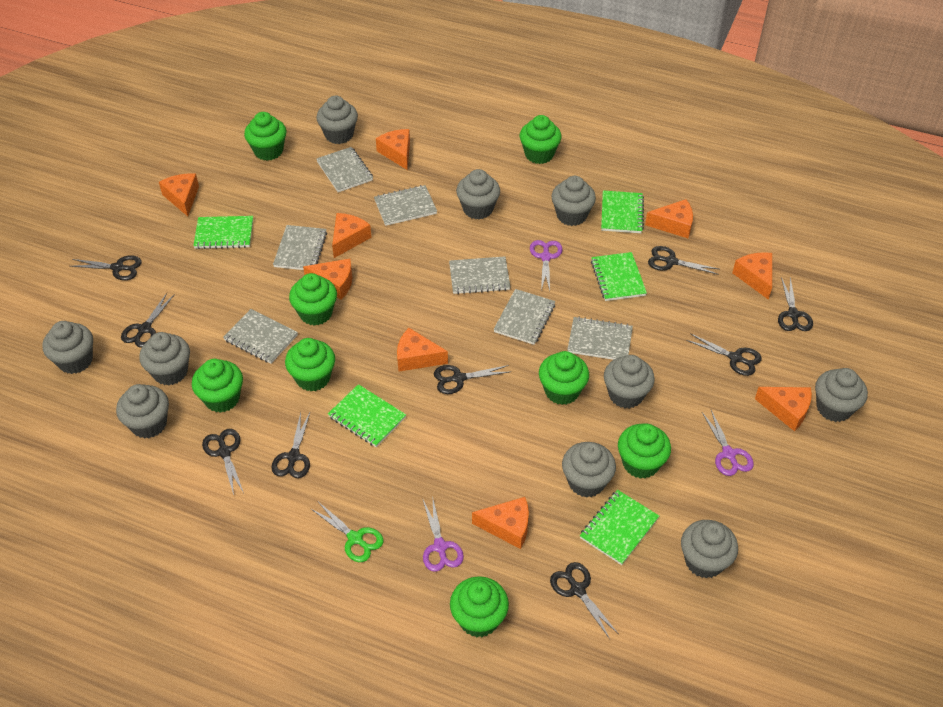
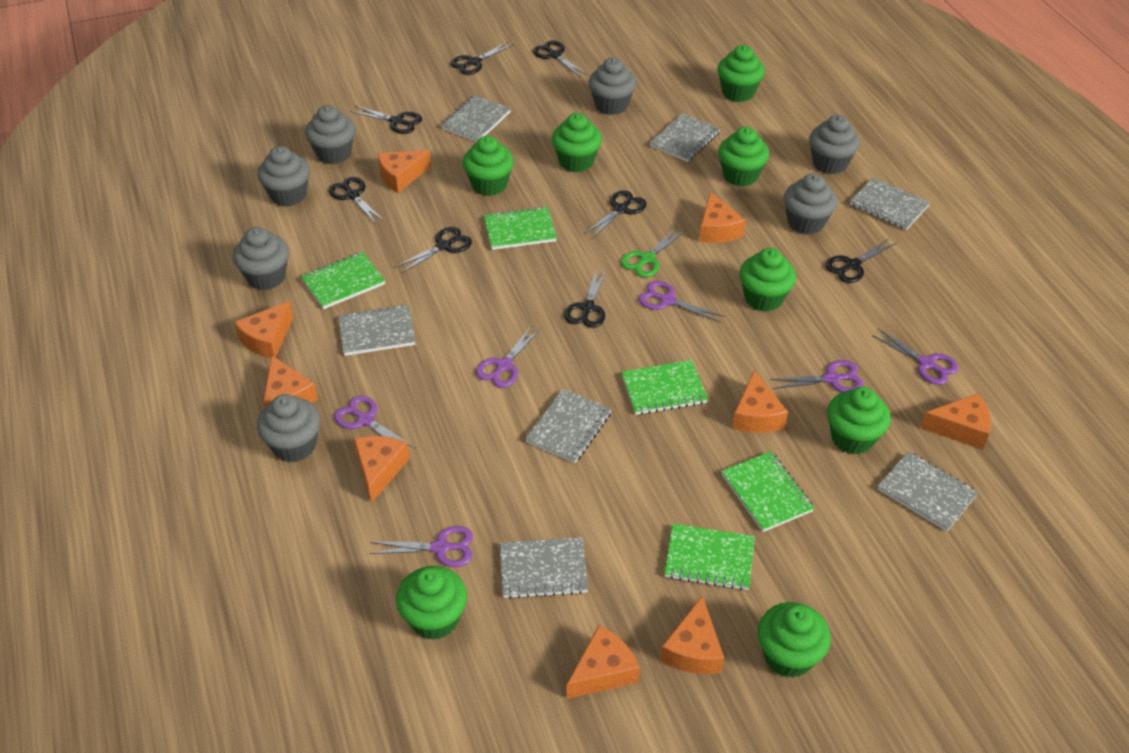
black scissors: [70,255,142,280] [121,293,175,348] [202,429,244,495] [271,413,310,478] [434,365,509,394] [550,562,618,639] [648,246,719,275] [686,333,762,376] [778,277,813,331] = 9 -> [329,177,385,224] [350,105,422,134] [395,227,472,273] [451,42,514,75] [533,40,588,77] [564,268,607,328] [583,190,647,239] [825,238,896,283] = 8
grey cupcake: [42,321,93,374] [116,384,169,439] [139,332,190,386] [316,96,358,144] [456,169,500,220] [552,176,596,226] [562,442,616,498] [604,355,655,409] [681,520,738,579] [815,368,868,422] = 10 -> [233,227,289,290] [257,394,321,462] [258,146,310,207] [305,105,355,164] [588,58,636,115] [784,173,837,235] [809,115,860,174] = 7
purple scissors: [423,500,464,572] [530,240,563,291] [702,410,754,476] = 3 -> [334,396,415,448] [369,526,473,567] [476,325,541,388] [639,281,725,322] [770,360,864,392] [871,329,959,385] = 6

